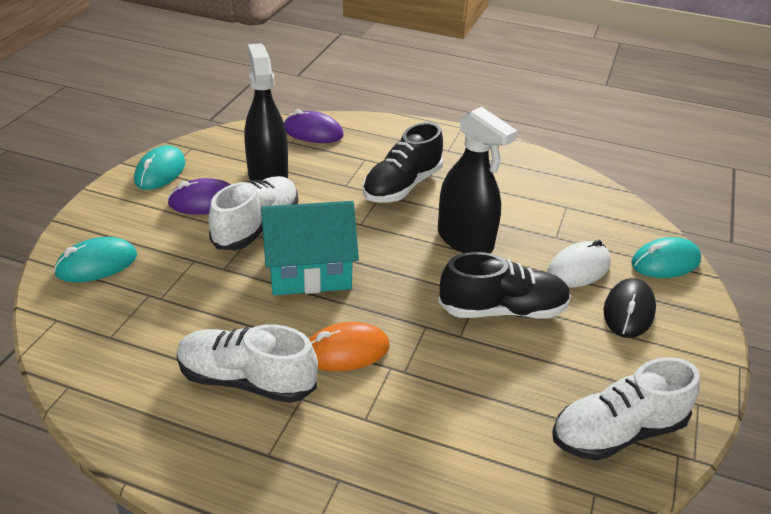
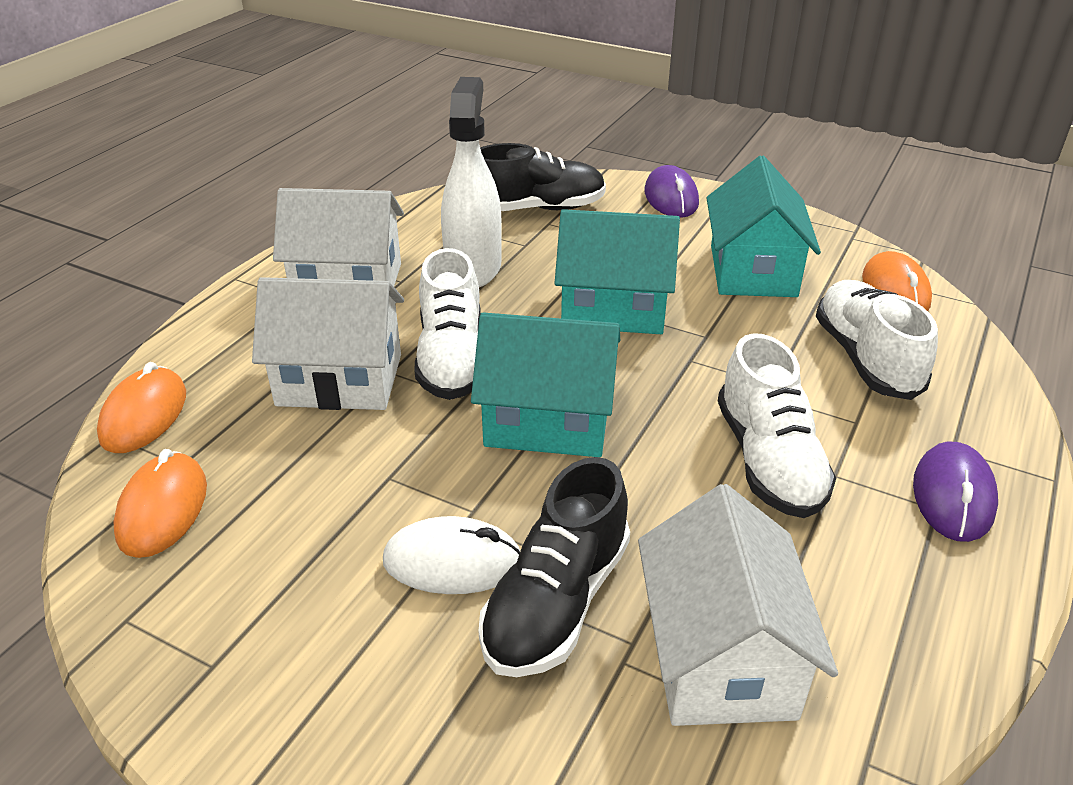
black mouse: [604,278,656,338] = 1 -> none = 0
black spray bottle: [244,43,288,180] [438,107,517,253] = 2 -> none = 0
orange mouse: [309,322,390,371] = 1 -> [97,362,186,453] [113,449,207,558] [862,251,932,311] = 3
turquoise house: [261,201,359,295] = 1 -> [471,312,620,457] [555,209,680,334] [707,156,821,297] = 3
turquoise mouse: [54,237,137,282] [134,145,185,190] [631,237,701,278] = 3 -> none = 0
white house: none = 0 -> [252,277,404,410] [273,188,404,286] [638,484,838,726] = 3
white spray bottle: none = 0 -> [441,77,502,287] = 1

